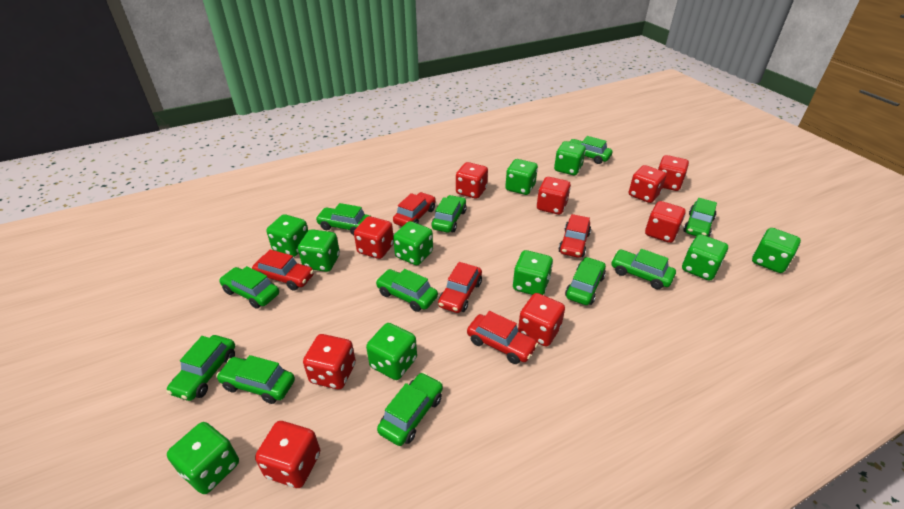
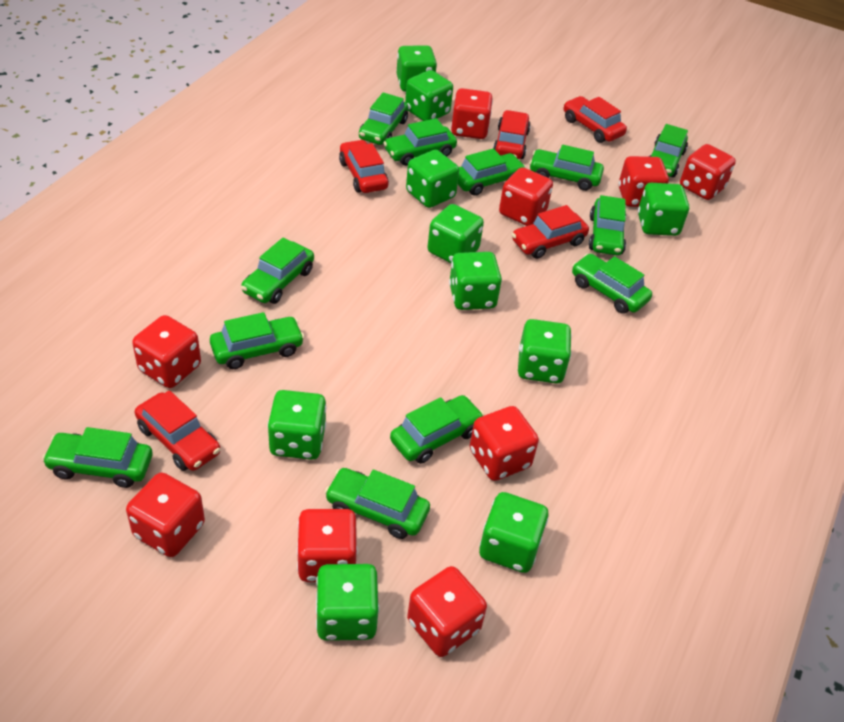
green car: [166,335,235,401] [216,355,295,404] [219,266,279,309] [315,203,370,235] [375,269,438,312] [377,372,443,446] [431,195,467,233] [565,257,606,305] [569,136,613,164] [611,249,676,289] [683,198,717,237] = 11 -> [42,427,153,488] [210,312,305,369] [241,238,314,304] [325,468,430,539] [359,92,408,145] [383,118,457,166] [390,395,484,464] [458,149,526,196] [529,145,604,191] [572,254,652,314] [589,195,626,255] [649,124,688,177] = 12

